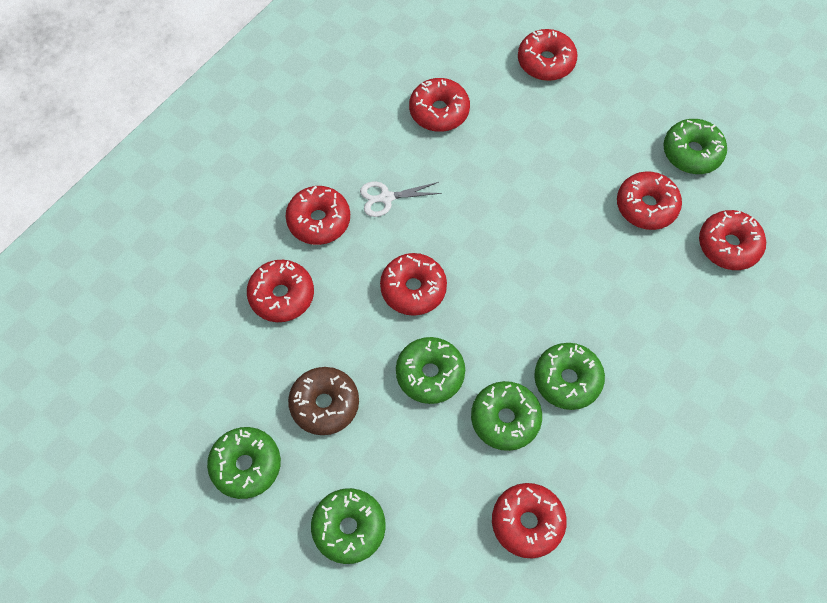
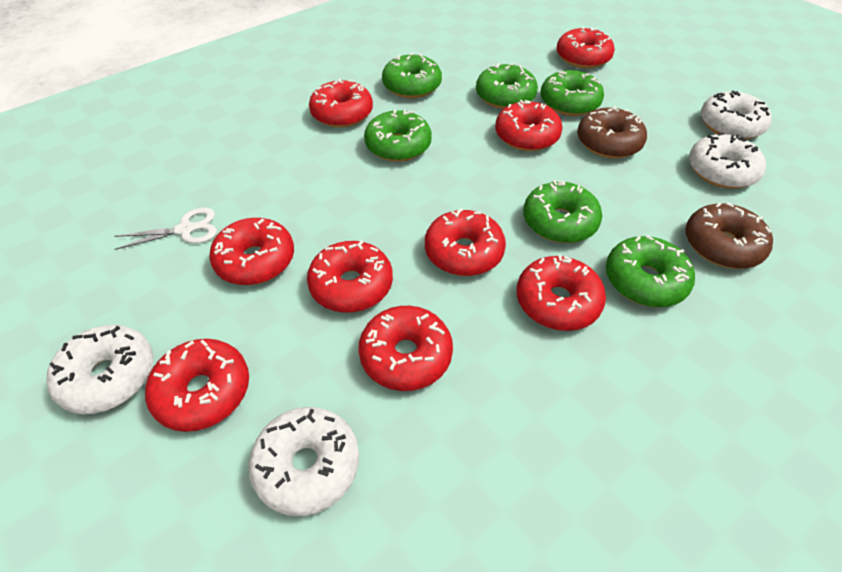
brown donut: [288,367,359,435] = 1 -> [577,106,647,158] [685,202,773,269] = 2
red donut: [247,260,314,322] [286,186,350,245] [380,253,447,316] [409,78,470,132] [492,483,567,559] [518,29,578,81] [617,171,682,230] [699,210,766,270] = 8 -> [145,339,249,432] [209,218,294,285] [307,240,393,313] [309,79,373,128] [358,306,453,391] [425,208,506,276] [495,100,562,151] [517,254,606,331] [557,27,615,69] = 9
white donut: none = 0 -> [46,325,153,414] [249,407,359,516] [689,132,766,189] [701,90,772,139] = 4

